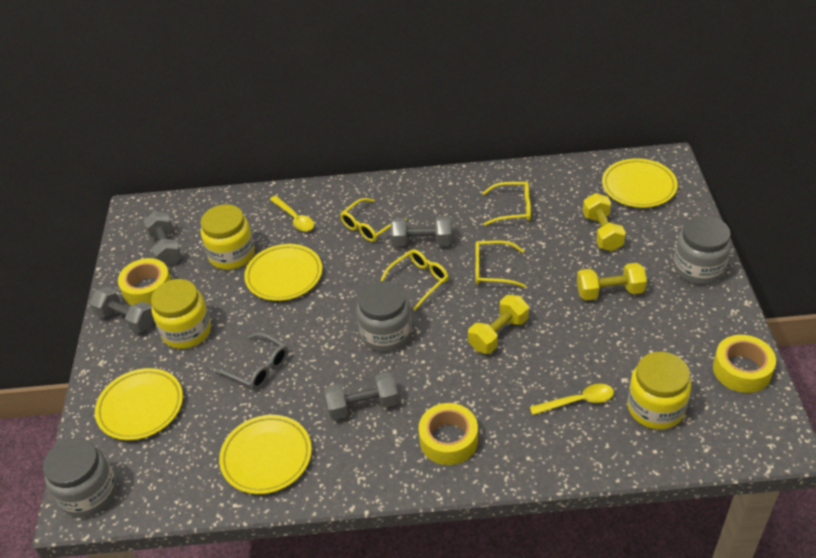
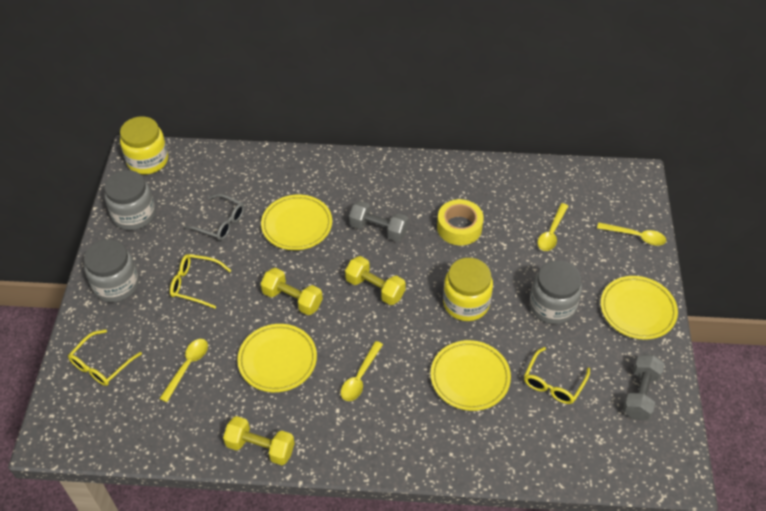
grey dumbbell: [89,287,154,333] [144,212,182,266] [324,372,399,420] [391,217,452,247] = 4 -> [349,201,408,242] [623,354,665,420] = 2
yellow glasses: [340,198,407,242] [381,249,449,311] [475,240,526,288] [482,181,531,226] = 4 -> [68,329,142,386] [170,254,232,308] [524,347,590,404] = 3
yellow jar: [151,279,211,349] [201,204,255,270] [627,352,691,430] = 3 -> [120,116,168,174] [443,258,493,321] = 2
yellow spoon: [270,195,314,232] [530,384,614,415] = 2 -> [159,339,208,402] [341,341,383,401] [538,203,568,251] [597,222,666,245] = 4
yellow tape: [118,258,171,306] [419,403,478,465] [713,335,776,393] = 3 -> [437,199,484,245] = 1

